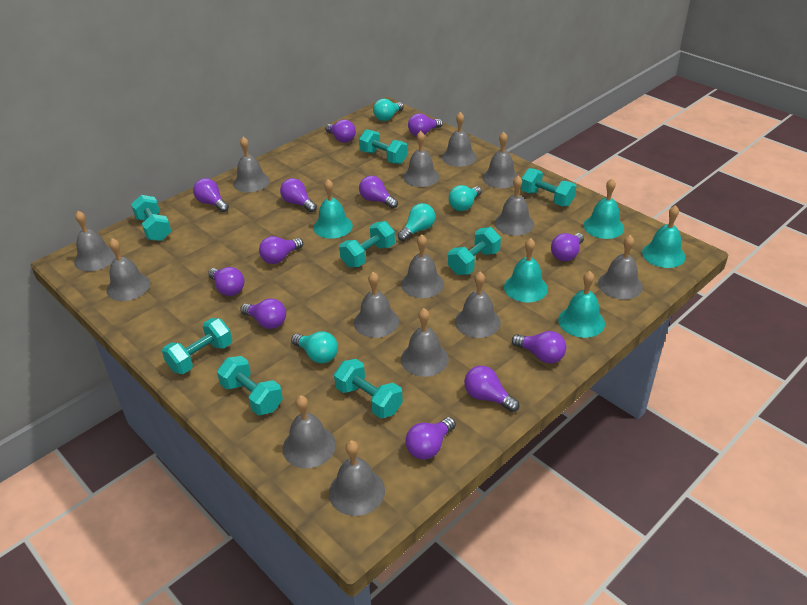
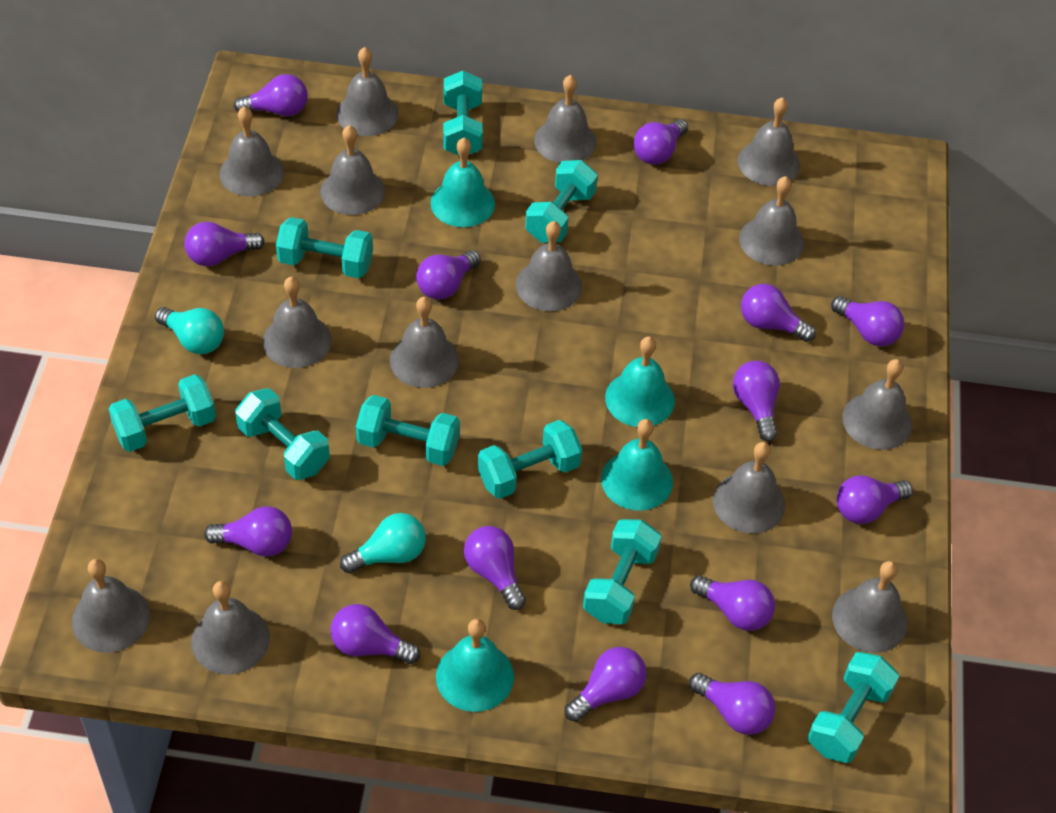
purple light bulb: [193,178,229,212] [208,267,244,296] [240,298,286,329] [259,236,303,264] [280,178,317,212] [325,119,356,143] [359,176,398,209] [405,417,456,460] [408,113,443,136] [464,366,519,412] [512,331,566,364] [551,233,584,261] = 12 -> [184,222,264,266] [204,506,292,557] [234,74,308,116] [331,604,420,664] [416,250,481,300] [464,526,526,610] [565,647,646,722] [634,119,688,165] [689,673,776,735] [690,575,775,631] [733,361,780,442] [741,284,816,342] [831,296,904,346] [837,475,913,524] = 14
turquoise bell: [313,179,353,239] [504,238,548,302] [558,271,605,338] [583,179,624,239] [642,205,685,268] = 5 -> [431,138,495,227] [436,619,514,712] [601,419,673,511] [605,336,675,427] = 4
turquoise dumbbell: [131,195,171,241] [162,318,232,374] [217,356,283,415] [334,359,403,419] [339,221,395,268] [359,129,407,164] [448,227,501,275] [521,168,576,207] = 8 -> [109,374,216,452] [235,388,330,480] [276,217,373,278] [356,395,460,466] [443,71,483,155] [478,420,582,499] [525,160,598,243] [583,519,662,624] [808,652,899,763] = 9
turquoise light bulb: [291,331,338,363] [373,99,404,121] [398,203,435,241] [449,185,482,211] = 4 -> [155,307,224,354] [340,513,426,573] = 2

